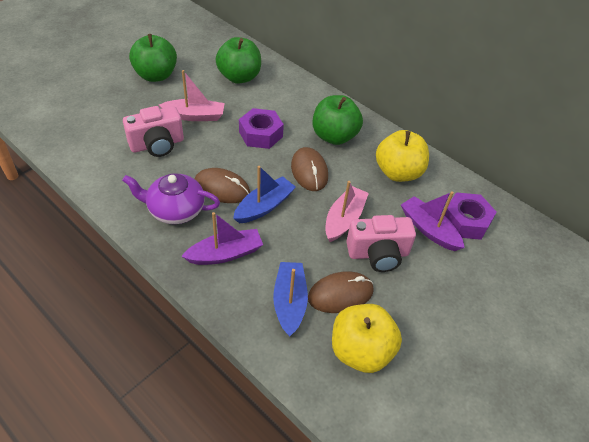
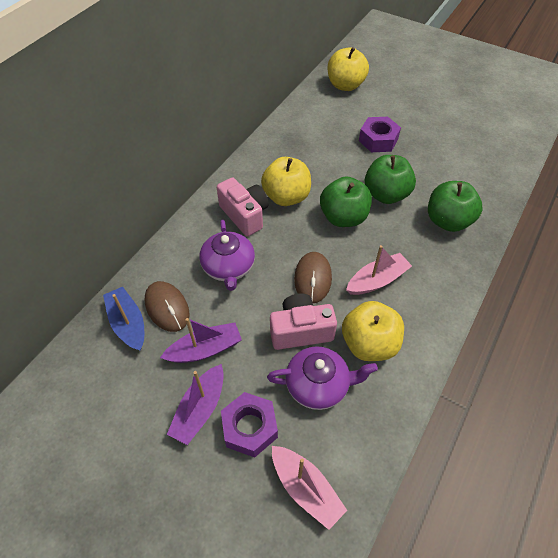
blue boat: [233,166,296,224] [273,262,308,337] = 2 -> [103,287,144,351] = 1
brown mouse: [195,168,250,203] [291,147,328,191] [308,271,374,313] = 3 -> [145,281,190,332] [294,252,332,303] = 2
purple teapot: [122,173,220,224] = 1 -> [199,220,255,291] [267,346,378,410] = 2
yellow apple: [332,304,402,373] [376,130,429,182] = 2 -> [261,157,311,206] [328,47,369,91] [342,301,404,361] = 3

